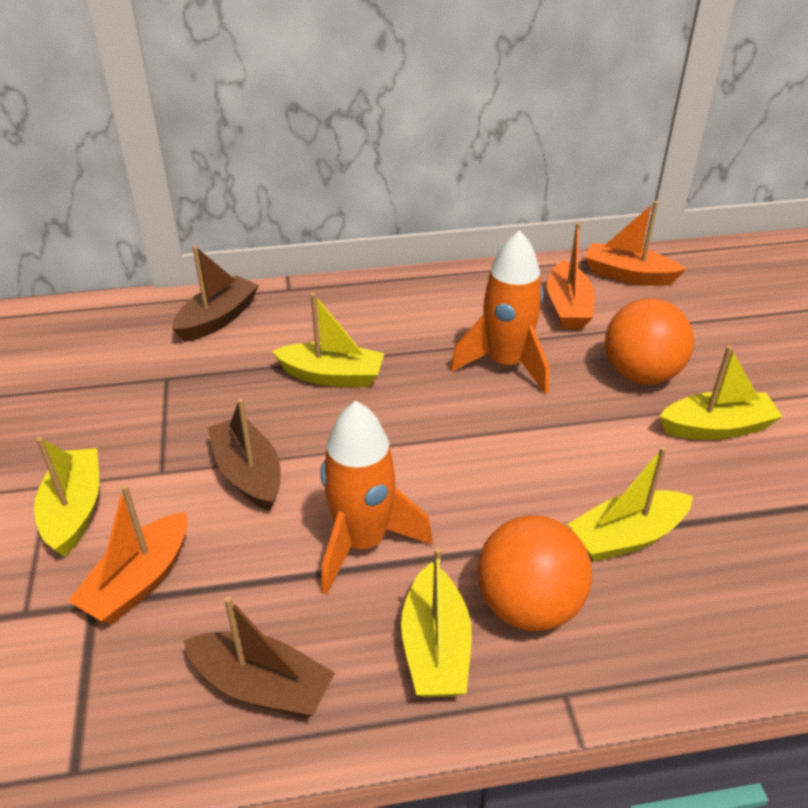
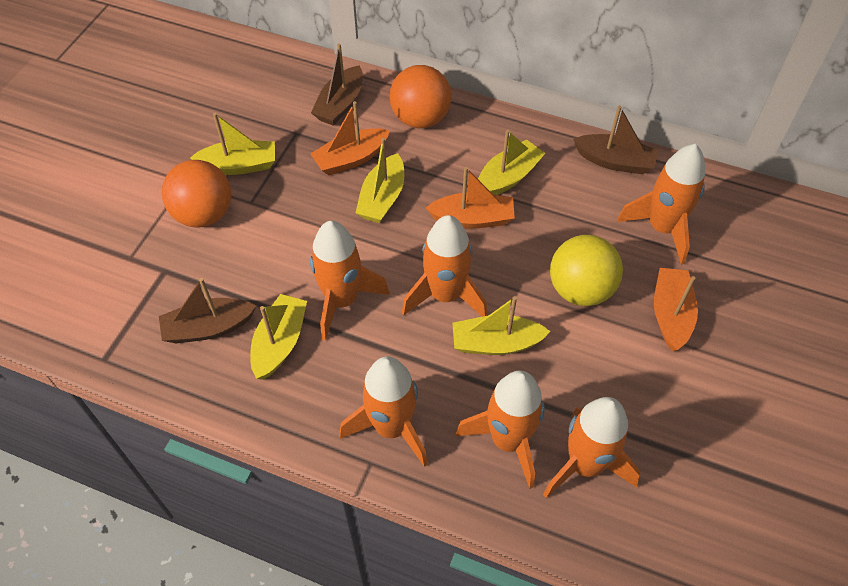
orange rocket: [321,401,433,594] [450,230,549,394] = 2 -> [310,221,390,341] [339,356,428,467] [402,215,487,317] [455,371,545,489] [543,397,641,498] [617,144,705,265] = 6
yellow ball: none = 0 -> [550,235,623,306] = 1

